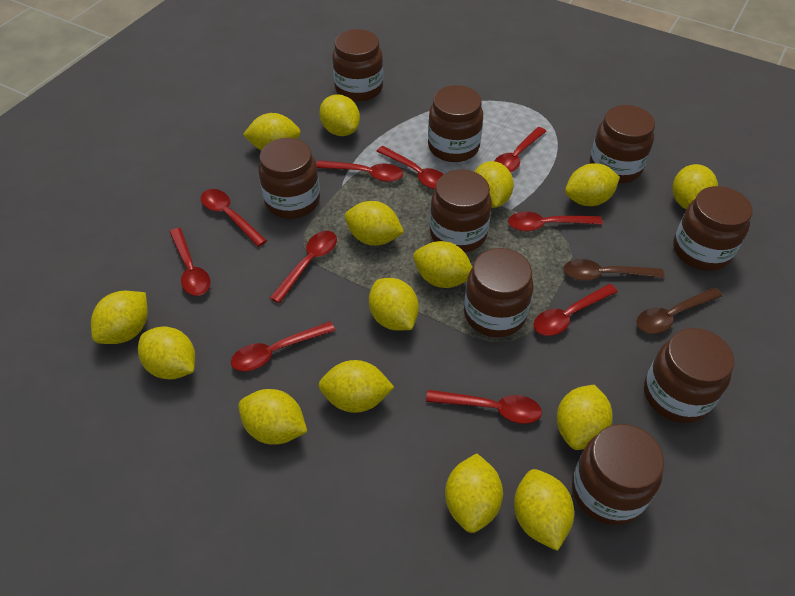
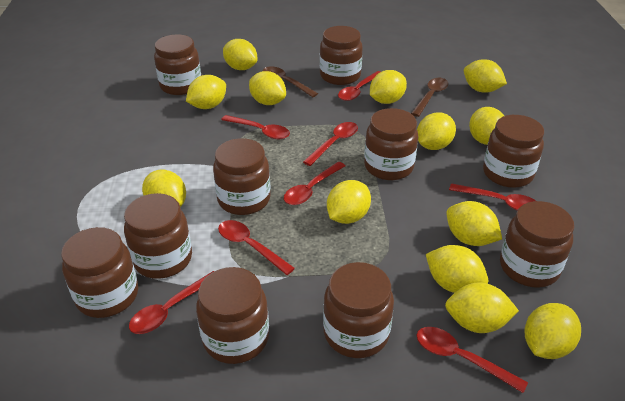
brown jar: [258,138,320,219] [332,29,383,102] [428,85,483,162] [430,169,492,253] [464,248,534,337] [572,424,664,525] [590,105,655,183] [644,328,734,423] [673,186,752,271] = 9 -> [61,227,138,318] [124,193,192,279] [154,34,201,95] [196,267,269,364] [213,138,271,215] [320,26,363,85] [323,262,394,358] [364,108,418,180] [483,115,544,188] [500,201,574,288] = 10
red spoon: [169,228,210,296] [201,189,267,247] [231,321,335,372] [270,231,337,303] [316,160,403,182] [377,146,444,189] [426,390,542,424] [494,127,546,173] [508,212,603,232] [534,284,618,336] = 10 -> [129,271,214,334] [218,220,295,275] [221,115,290,139] [284,162,345,205] [303,122,358,166] [338,71,380,101] [416,327,528,393] [449,183,536,211] = 8
yellow lemon: [91,291,148,344] [138,326,195,380] [238,389,307,445] [243,113,301,150] [318,360,394,413] [319,94,360,136] [345,201,404,246] [369,278,419,331] [413,241,473,288] [445,453,503,533] [475,161,514,208] [514,469,574,551] [557,385,613,450] [565,163,620,206] [672,164,718,209] = 15 -> [142,170,186,207] [186,75,226,109] [223,39,258,70] [249,71,286,105] [327,180,371,224] [370,70,407,104] [417,113,456,150] [426,245,488,293] [445,283,519,333] [446,201,502,246] [464,59,507,93] [469,107,504,145] [525,303,581,359] = 13

